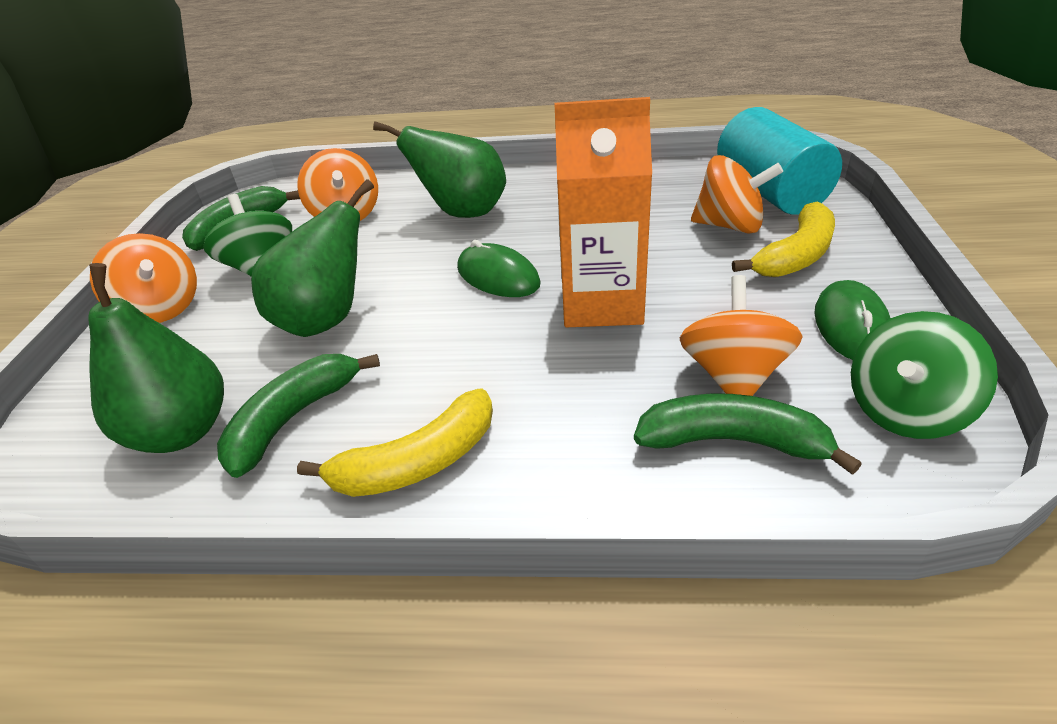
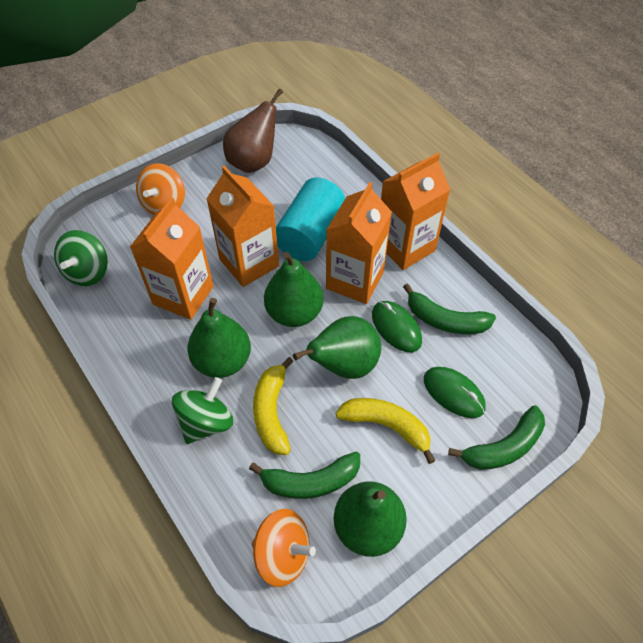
brown pear: none = 0 -> [223,89,283,173] = 1
green pear: [88,263,224,453] [251,179,374,337] [373,121,506,218] = 3 -> [187,298,251,378] [264,252,324,327] [293,316,381,379] [334,481,407,557] = 4
orange carton: [555,97,652,327] = 1 -> [130,197,214,320] [207,166,279,287] [326,182,392,304] [381,153,450,270] = 4
orange spinning top: [90,233,197,323] [297,148,378,221] [680,275,803,396] [691,155,783,234] = 4 -> [136,163,185,215] [252,509,316,587] = 2

